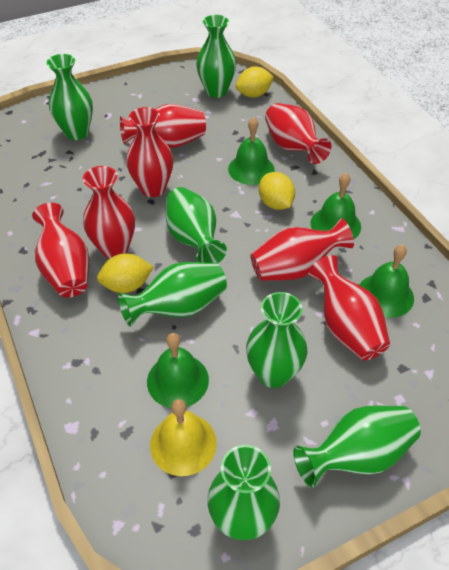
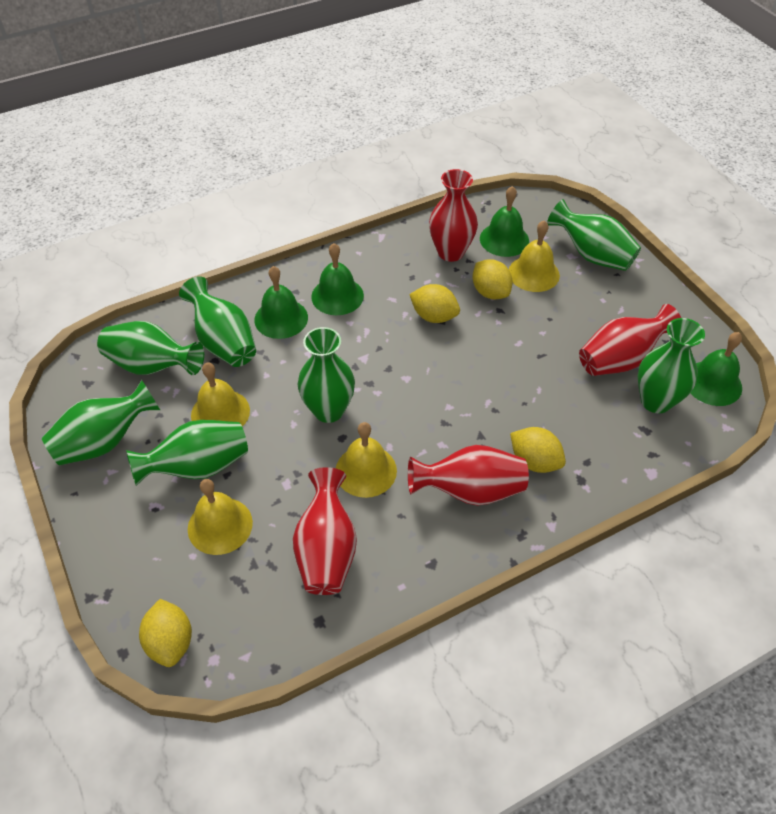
red vase: [32,203,89,297] [83,166,135,258] [120,104,206,148] [126,107,173,197] [250,218,354,281] [265,103,332,164] [308,255,390,361] = 7 -> [293,467,357,595] [408,445,529,506] [429,169,478,262] [579,304,681,376] = 4
yellow bell: [150,399,217,476] = 1 -> [188,479,253,555] [191,362,250,427] [336,422,397,498] [509,220,560,292] = 4
yellow lemon: [97,253,154,293] [236,67,274,98] [259,172,295,210] = 3 -> [139,599,192,667] [409,284,460,323] [473,259,513,299] [510,427,566,473] = 4

